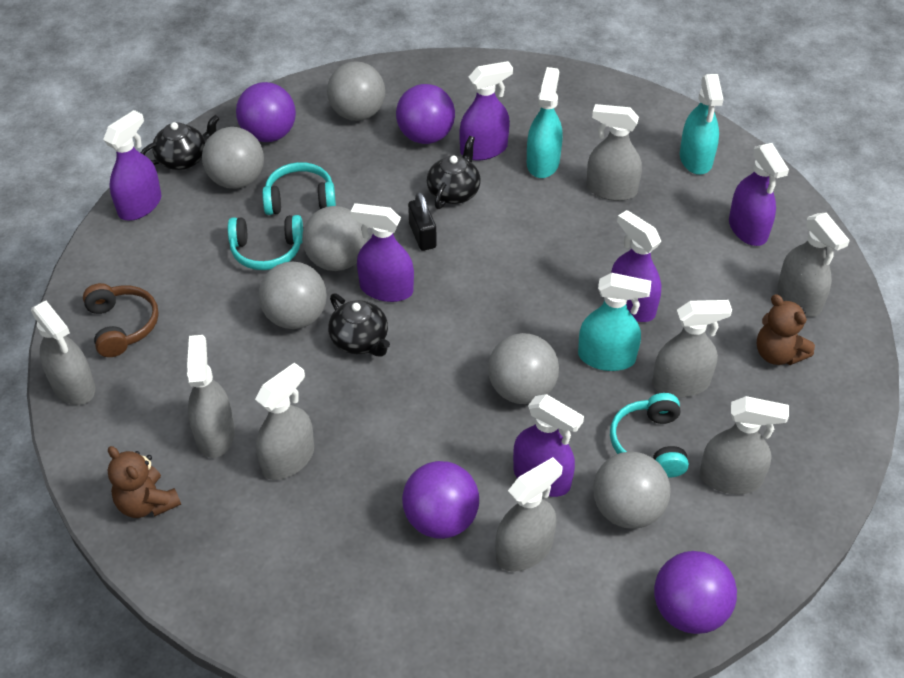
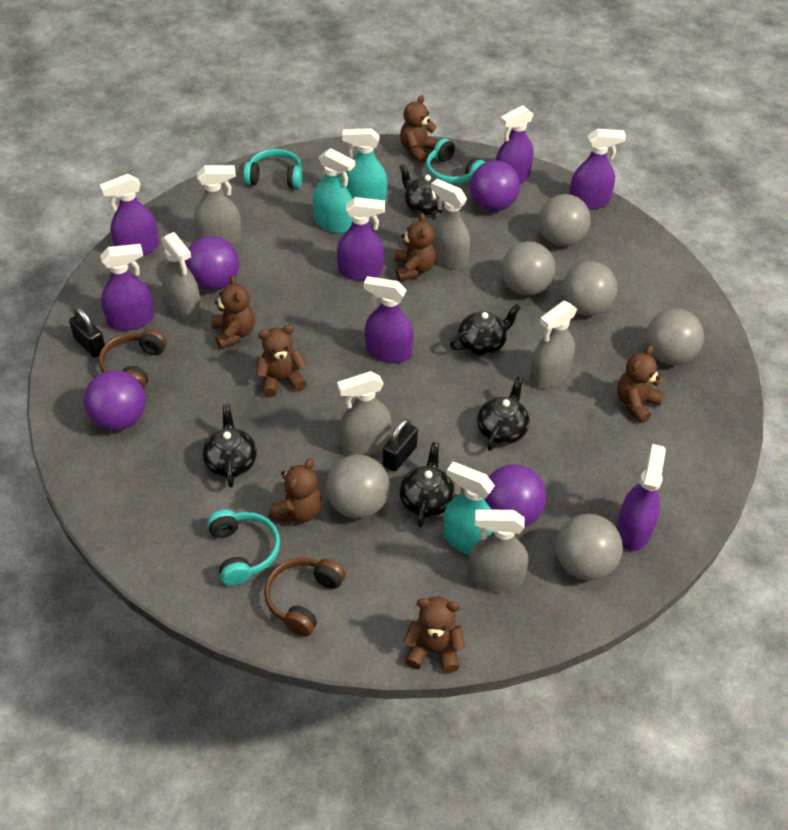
black padlock: [408,192,437,251] = 1 -> [69,308,105,358] [383,419,418,472] = 2
black teapot: [141,115,220,170] [328,293,390,357] [427,136,481,209] = 3 -> [202,404,257,488] [399,164,444,216] [399,442,455,528] [450,304,521,355] [477,376,530,451] = 5
brown headphones: [83,283,159,357] = 1 -> [99,329,167,389] [264,558,346,637] = 2
brown teddy bear: [108,446,181,518] [757,294,815,365] = 2 -> [212,275,255,349] [256,325,307,397] [268,458,322,524] [395,213,436,281] [400,95,439,163] [403,596,465,673] [617,346,664,423] = 7
grey spray bottle: [31,301,95,405] [187,335,235,458] [255,363,314,480] [495,457,563,572] [586,104,642,201] [652,300,732,397] [699,396,789,494] [777,212,850,317] = 8 -> [161,232,201,321] [194,165,241,245] [337,371,391,456] [431,179,470,269] [468,509,528,592] [530,301,577,388] = 6
purple spray bottle: [103,110,161,221] [351,203,414,302] [459,61,513,160] [513,394,584,497] [611,210,661,322] [729,143,789,246] = 6 -> [99,174,159,256] [100,244,154,331] [337,197,385,280] [364,276,414,363] [496,105,534,184] [569,129,626,210] [617,444,666,551] = 7

